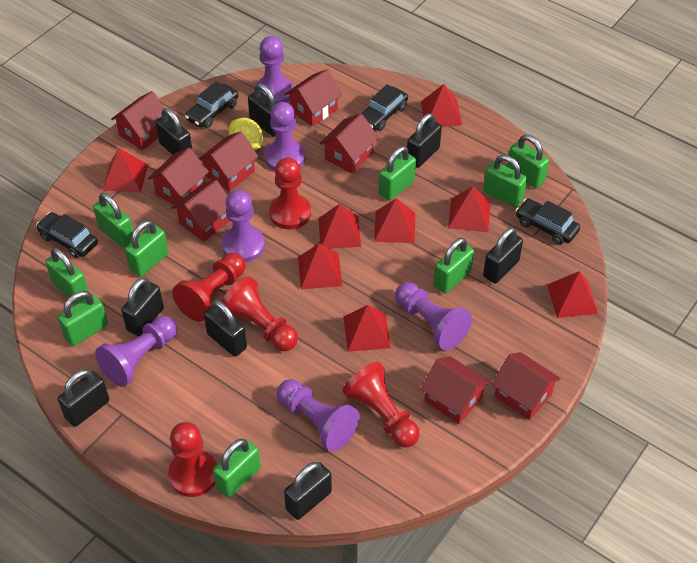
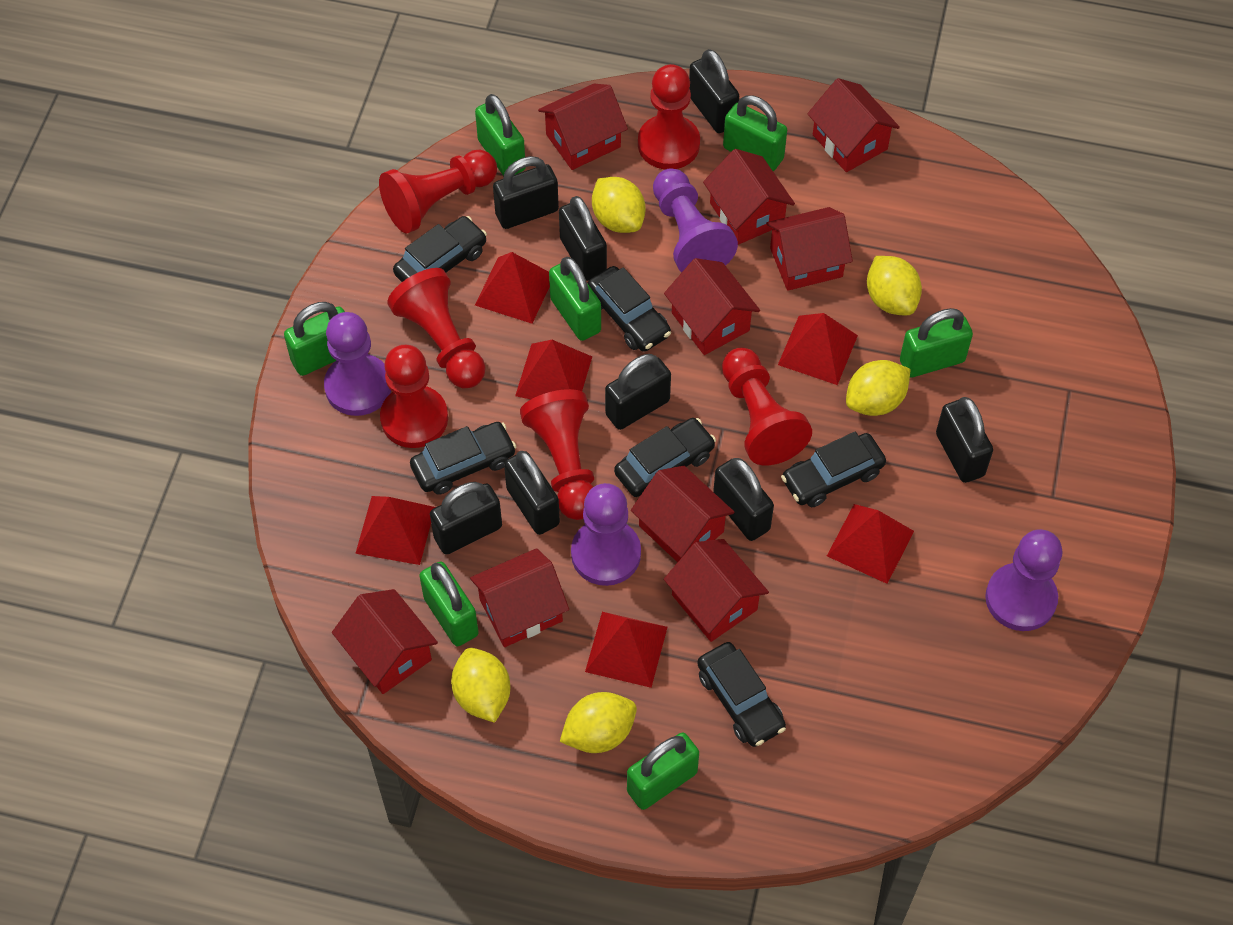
black car: [36,212,98,258] [185,82,238,128] [361,84,408,131] [516,199,580,245] = 4 -> [393,216,487,282] [410,422,516,495] [588,266,671,352] [614,418,716,497] [697,642,786,747] [781,431,886,507] = 6
green padlock: [45,248,89,303] [58,291,108,346] [93,193,133,248] [125,220,169,277] [213,439,261,498] [379,146,416,201] [434,238,474,294] [483,155,527,207] [507,135,549,188] = 9 -> [284,302,345,376] [419,561,479,646] [475,94,526,176] [549,257,601,341] [627,732,699,810] [723,95,787,171] [900,308,973,378] = 7
purple pawn: [95,316,177,387] [222,190,265,262] [255,36,293,103] [265,102,305,171] [277,379,360,451] [395,282,472,350] = 6 -> [324,312,391,416] [571,483,641,586] [653,168,738,273] [985,529,1062,631] = 4
red house: [111,91,164,150] [148,147,209,205] [172,180,230,242] [199,131,258,192] [285,69,342,127] [319,113,379,174] [420,356,490,424] [492,352,561,420] = 8 -> [332,589,438,694] [470,548,569,647] [538,84,628,170] [631,466,734,562] [664,258,760,355] [664,539,769,642] [703,149,795,245] [766,207,853,291] [807,78,900,172] = 9
red pawn: [168,422,217,497] [172,253,246,322] [221,276,298,351] [269,157,311,229] [342,362,420,448] = 5 -> [379,150,497,233] [380,345,448,448] [387,268,485,389] [520,389,594,520] [638,64,700,169] [722,347,812,465] = 6
red pyramid: [103,148,148,193] [298,243,342,289] [318,204,361,249] [344,305,391,352] [374,198,415,243] [421,84,462,127] [448,187,491,232] [547,271,598,318] = 8 -> [355,496,435,565] [475,252,550,324] [515,340,592,399] [585,612,668,688] [778,313,858,385] [827,504,914,584] = 6
yellow lemon: [229,118,263,150] = 1 -> [451,648,510,723] [560,692,637,753] [592,177,646,233] [846,360,911,416] [867,256,922,315] = 5

